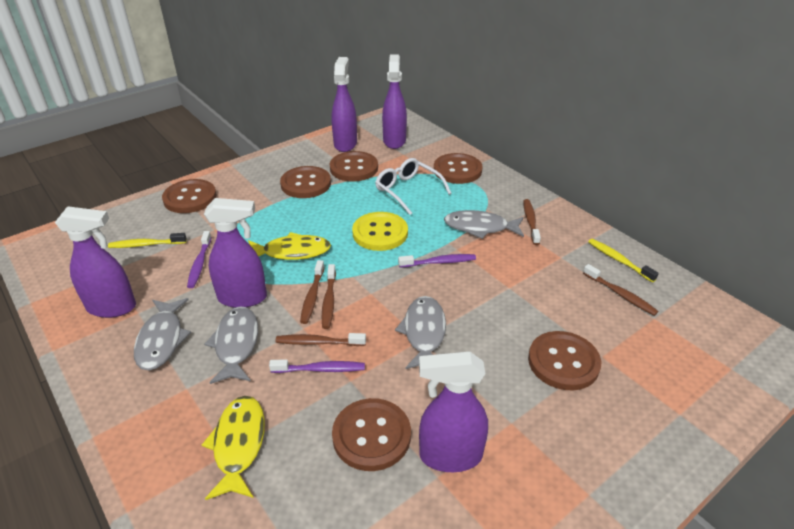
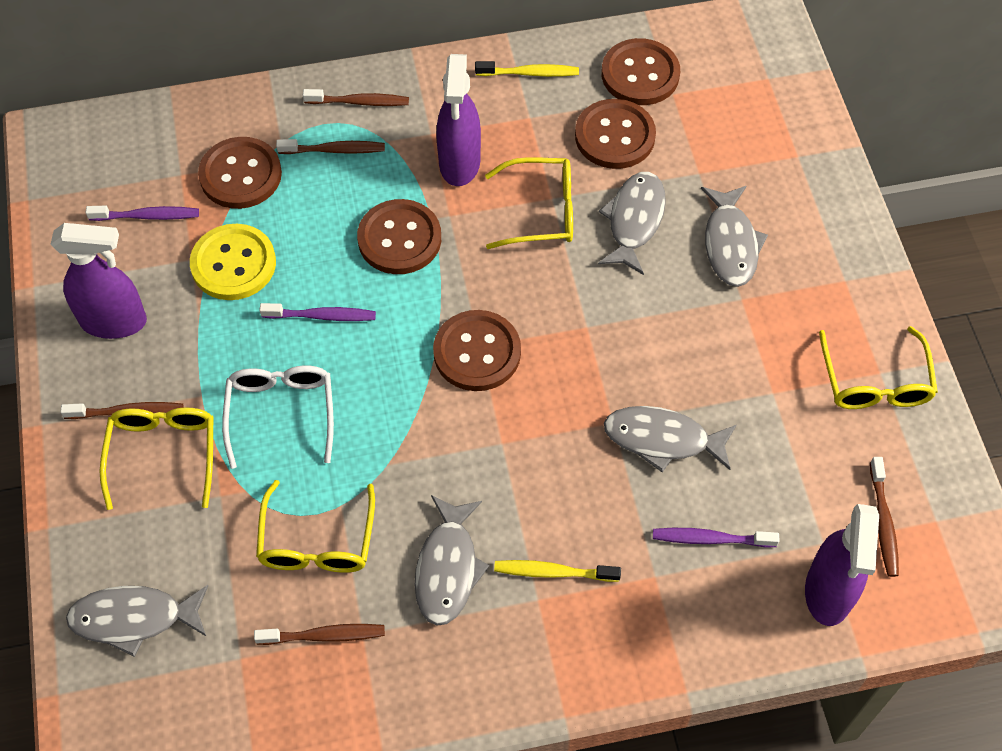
brown button: [162,179,217,213] [280,166,331,198] [330,151,378,182] [332,398,411,471] [434,153,482,184] [528,331,601,390] = 6 -> [198,137,282,209] [357,199,441,274] [433,310,521,391] [575,99,656,169] [601,38,680,105] = 5
grey fish: [134,298,191,371] [204,306,258,384] [395,296,446,369] [444,210,524,239] = 4 -> [66,585,208,657] [415,495,490,626] [598,172,666,275] [604,406,736,472] [701,186,768,287] = 5
purple spray bottle: [55,206,136,318] [204,198,267,308] [331,57,357,152] [382,54,407,149] [419,351,488,472] = 5 -> [51,223,147,339] [437,54,481,186] [805,504,879,626] = 3
yellow fish: [202,396,265,500] [248,232,331,260] = 2 -> none = 0
yellow glasses: none = 0 -> [100,407,213,510] [256,480,375,573] [485,157,573,249] [819,326,938,409] = 4

